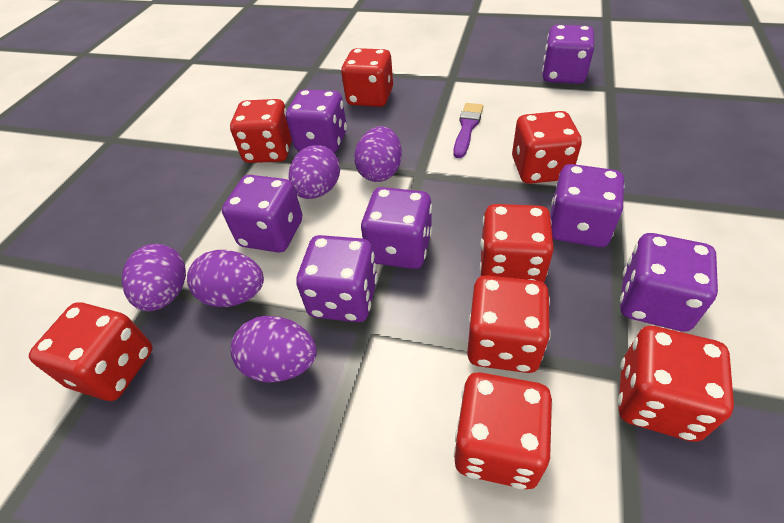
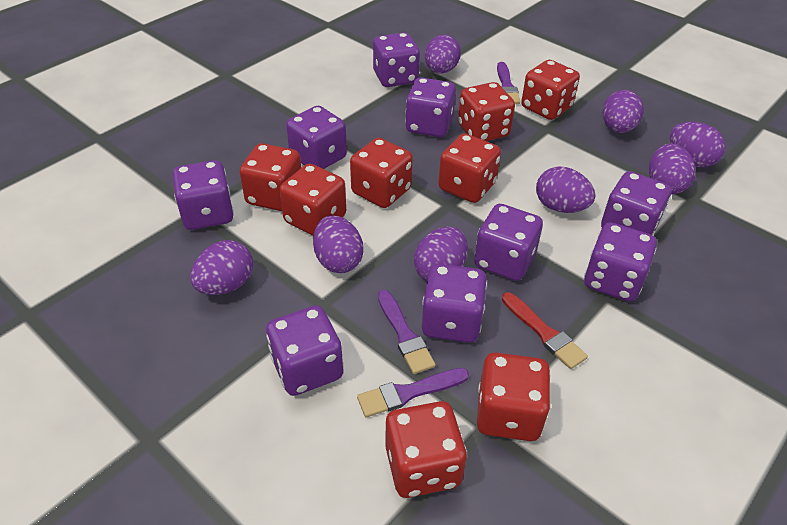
purple brush: [453,103,483,158] = 1 -> [357,368,469,418] [378,290,435,374] [497,62,520,104] = 3
purple dice: [222,175,302,253] [286,89,347,153] [296,235,378,322] [361,187,432,269] [542,25,594,84] [550,164,625,247] [620,233,718,332] = 7 -> [173,160,234,230] [266,306,343,396] [286,106,347,169] [373,32,420,87] [405,77,456,137] [422,264,487,343] [474,204,543,281] [584,222,657,302] [601,171,672,235] = 9
purple egg: [122,244,186,311] [187,250,264,307] [231,316,317,383] [288,145,340,199] [354,126,402,182] = 5 -> [190,240,253,295] [313,215,364,273] [414,227,468,281] [425,35,461,74] [536,166,595,213] [603,90,643,133] [649,144,696,194] [670,122,726,167] = 8
red brush: none = 0 -> [502,292,588,369] = 1

